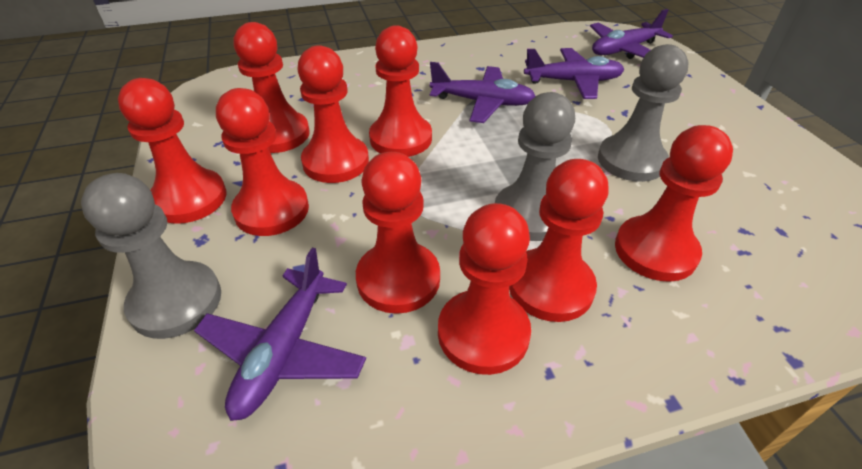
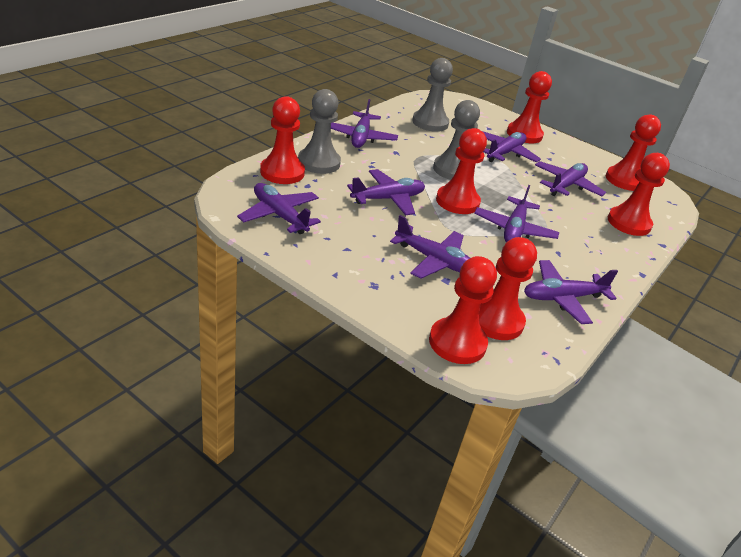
purple plane: [194,248,366,421] [430,62,536,123] [524,48,624,99] [590,9,673,59] = 4 -> [237,183,321,234] [331,99,398,148] [347,169,425,216] [390,215,470,279] [474,185,559,242] [482,131,541,163] [524,260,618,324] [535,161,606,197] = 8
red pawn: [118,78,226,224] [216,88,309,236] [234,22,310,153] [297,45,369,183] [356,152,440,314] [369,25,432,157] [438,203,531,375] [509,159,609,322] [615,125,733,282] = 9 -> [260,96,305,184] [429,256,497,364] [436,128,487,214] [479,237,537,340] [507,71,552,143] [606,114,661,191] [608,153,670,236] = 7

